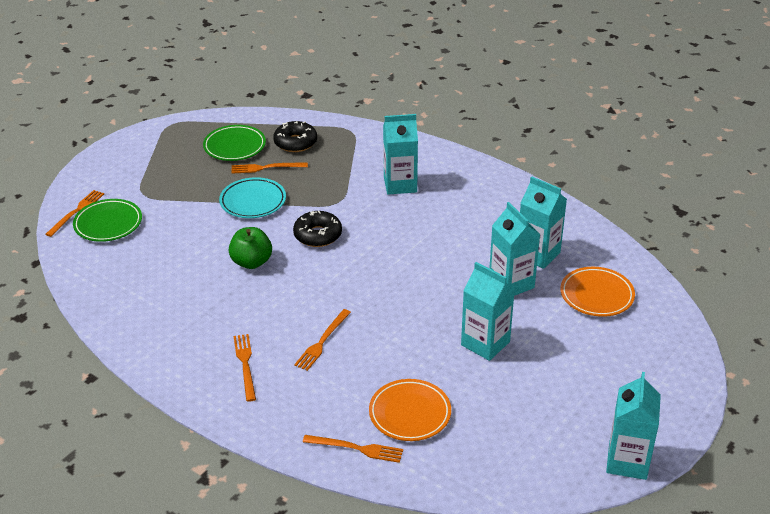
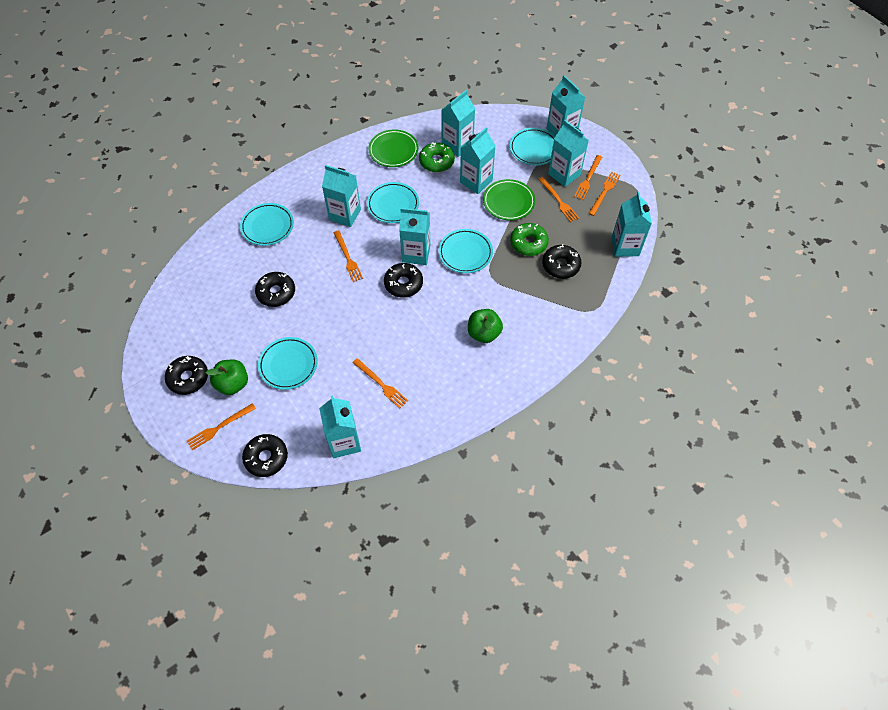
black donut: [273,121,317,152] [293,211,342,247] = 2 -> [165,356,208,395] [242,434,288,477] [255,272,295,307] [384,263,423,298] [542,244,582,279] = 5
green apple: [229,227,272,269] = 1 -> [206,359,248,395] [468,309,503,343] = 2
green donut: none = 0 -> [419,142,455,172] [510,223,549,256] = 2
orange fork: [45,190,104,237] [231,162,308,174] [234,334,256,402] [294,309,351,371] [303,435,403,463] = 5 -> [187,403,256,450] [333,230,363,282] [352,358,408,408] [538,177,579,222] [574,155,602,200] [589,171,621,216] = 6
orange plate: [369,379,451,441] [560,267,635,317] = 2 -> none = 0
turquoise carton: [383,114,418,195] [461,262,515,361] [489,202,540,296] [520,176,567,269] [606,372,661,480] = 5 -> [319,395,361,458] [322,165,361,227] [399,208,430,265] [442,90,475,157] [460,127,496,194] [546,75,586,136] [548,120,589,187] [612,192,652,257] = 8
turquoise plate: [219,177,286,218] = 1 -> [240,203,294,246] [258,337,318,390] [367,182,419,223] [439,229,493,273] [510,128,555,165] = 5

